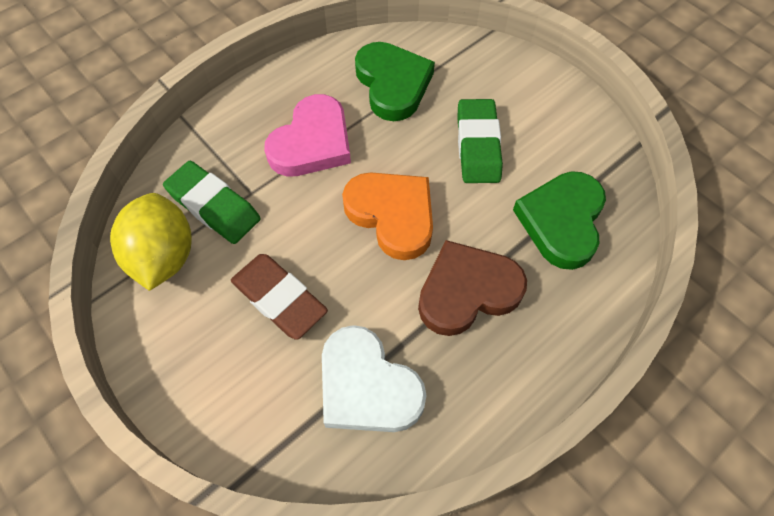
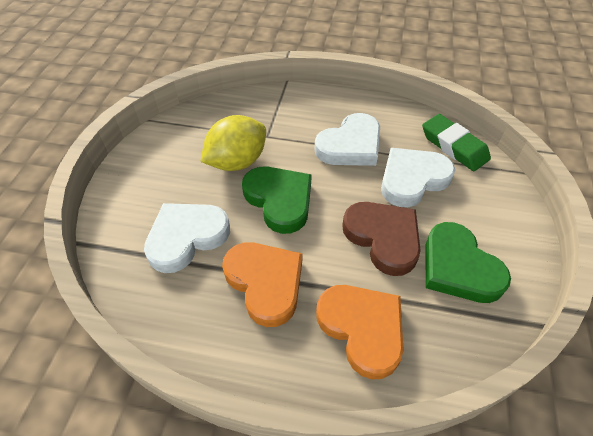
brown eraser: [231,254,328,340] = 1 -> none = 0
green eraser: [163,161,261,244] [457,99,503,183] = 2 -> [422,114,491,171] = 1
orange heart: [342,173,433,260] = 1 -> [222,242,302,327] [316,285,404,379] = 2
pink heart: [264,94,351,176] = 1 -> none = 0
white heart: [322,325,427,432] = 1 -> [144,203,230,273] [314,113,380,166] [381,148,455,207] = 3

